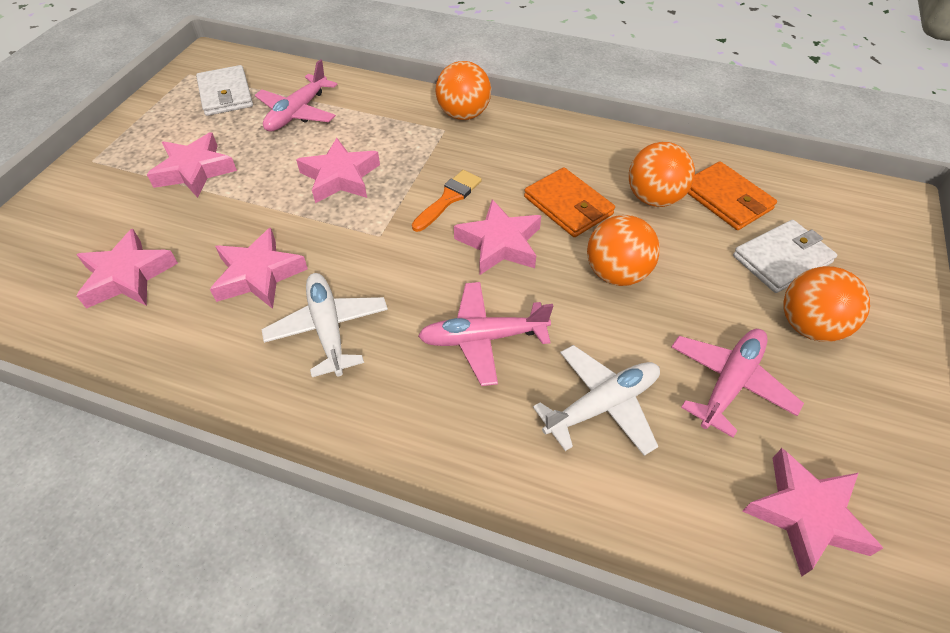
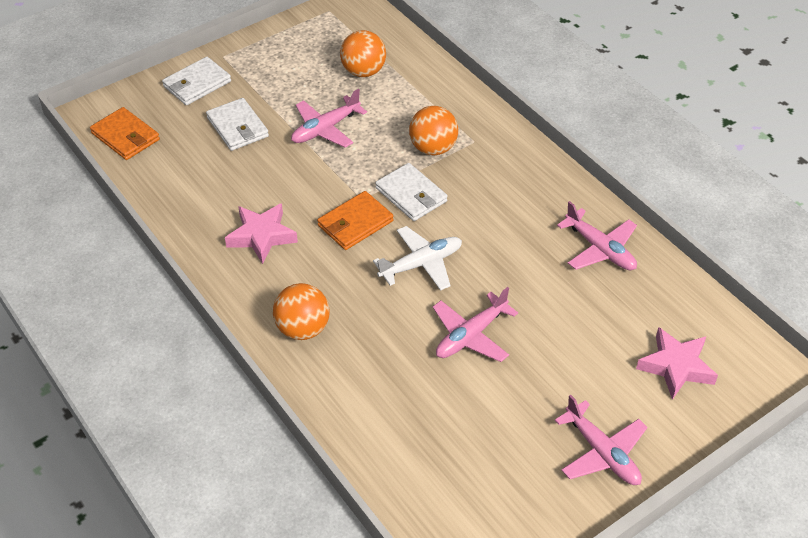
orange ball: [435,61,491,120] [587,215,660,286] [629,142,695,207] [784,266,870,342] = 4 -> [273,283,330,340] [340,30,386,77] [409,106,458,155] = 3
orange brush: [412,170,482,232] = 1 -> none = 0
pink plane: [255,59,337,132] [418,282,553,386] [671,329,804,438] = 3 -> [291,89,367,148] [433,287,518,362] [555,395,648,485] [557,201,637,270] = 4
pink star: [76,229,178,309] [146,132,237,198] [210,228,308,309] [296,138,380,203] [454,199,541,275] [742,448,883,577] = 6 -> [225,203,298,264] [636,327,718,400] = 2
white plane: [261,273,388,377] [533,345,660,456] = 2 -> [373,226,462,291] = 1
white wallet: [196,65,253,116] [733,220,837,293] = 2 -> [162,57,231,105] [206,98,269,151] [375,163,448,221] = 3

